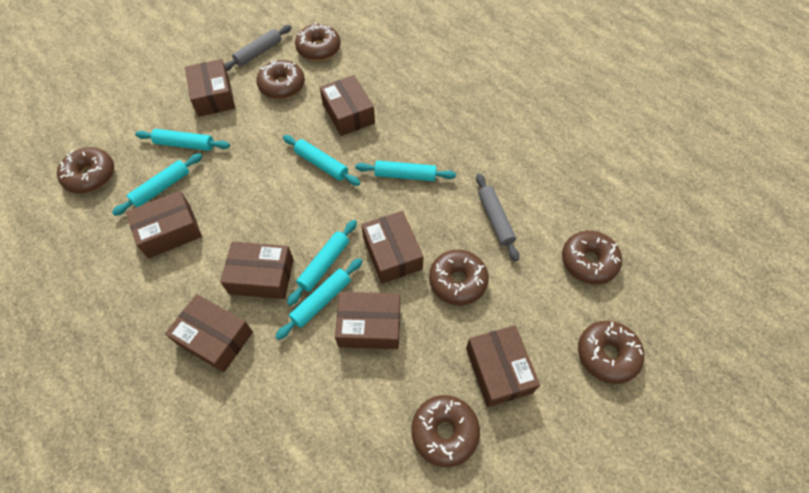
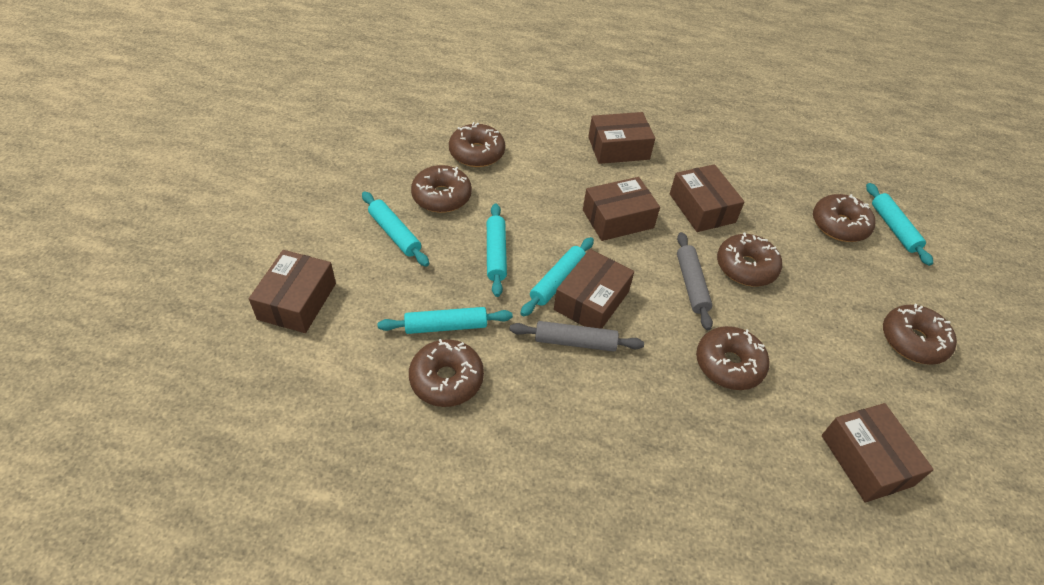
brown box: [126,191,202,258] [165,294,253,372] [185,59,235,117] [220,242,294,299] [320,75,375,136] [335,292,400,349] [361,211,424,284] [466,325,540,407] = 8 -> [249,250,336,333] [554,249,634,329] [583,177,660,241] [588,112,655,164] [670,164,745,232] [822,403,934,503] = 6
turquoise rolling pin: [112,153,202,216] [135,129,230,151] [275,258,362,340] [283,135,360,186] [287,220,357,306] [355,160,456,181] = 6 -> [362,191,429,267] [378,307,513,334] [487,204,507,297] [520,237,594,316] [866,183,933,266] = 5

